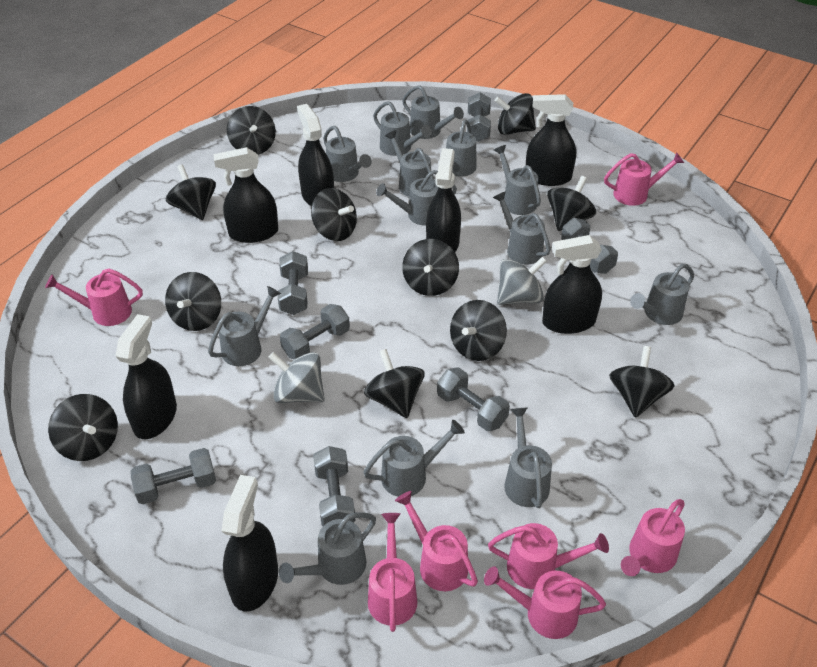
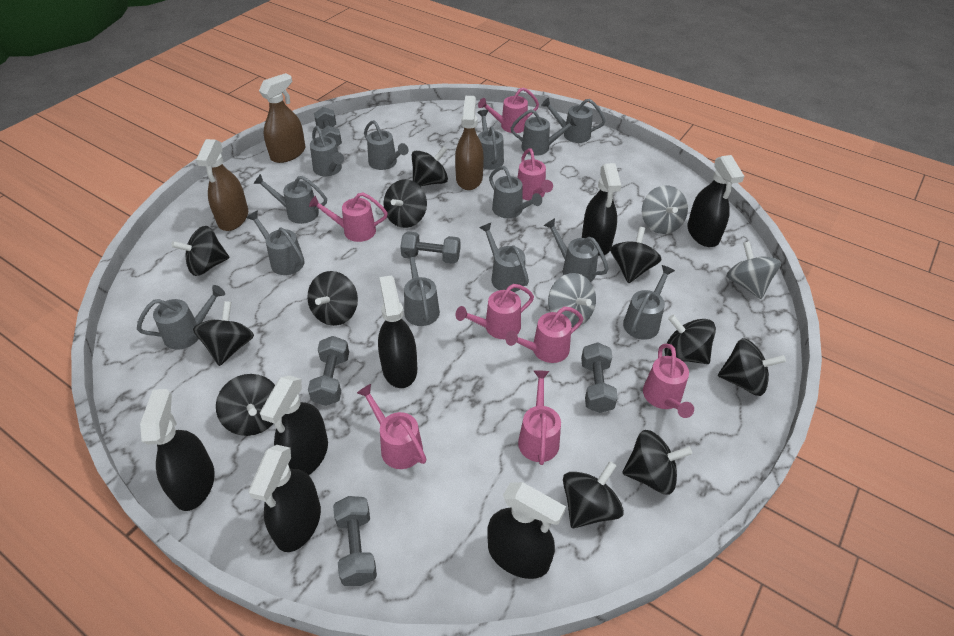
brown spray bottle: none = 0 -> [196,139,248,231] [259,73,305,163] [455,96,484,190] = 3
grey dumbbell: [131,448,216,504] [278,251,308,315] [280,304,350,360] [313,446,356,526] [437,367,510,431] [467,92,491,142] [561,218,618,274] = 7 -> [308,336,349,406] [314,107,342,146] [333,496,377,586] [400,232,460,264] [581,343,618,413] = 5
grey spinning top: [268,352,325,403] [497,256,547,305] = 2 -> [548,273,596,328] [642,185,688,234] [727,241,781,299] = 3
pink watering can: [45,269,143,326] [368,513,417,632] [395,491,478,591] [484,567,606,639] [488,523,609,589] [604,152,684,206] [621,499,685,576] = 7 -> [309,192,388,242] [357,384,426,469] [456,284,534,339] [478,87,539,133] [506,307,584,363] [517,148,553,201] [518,370,561,465] [643,344,694,418] = 8

